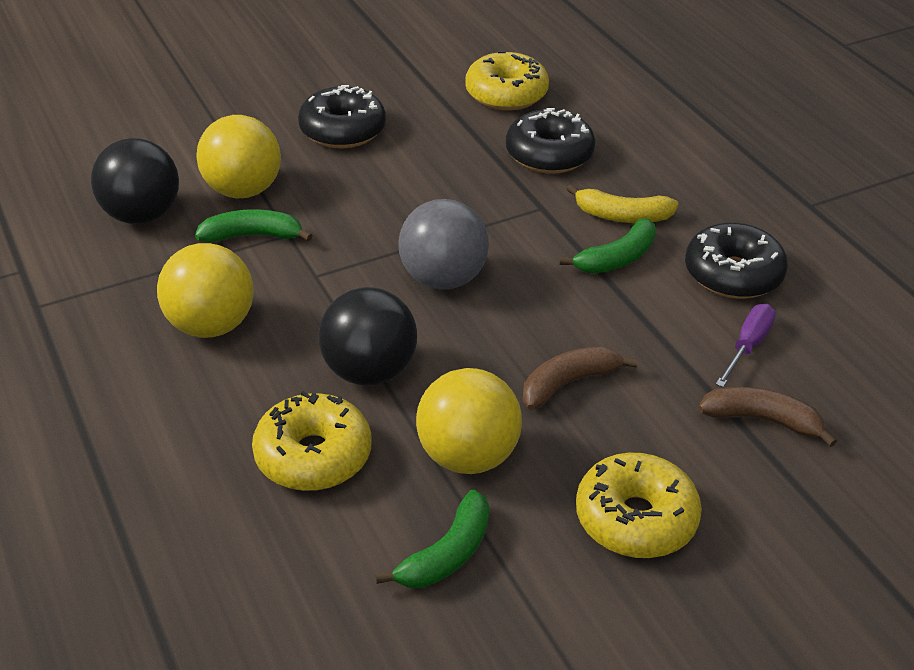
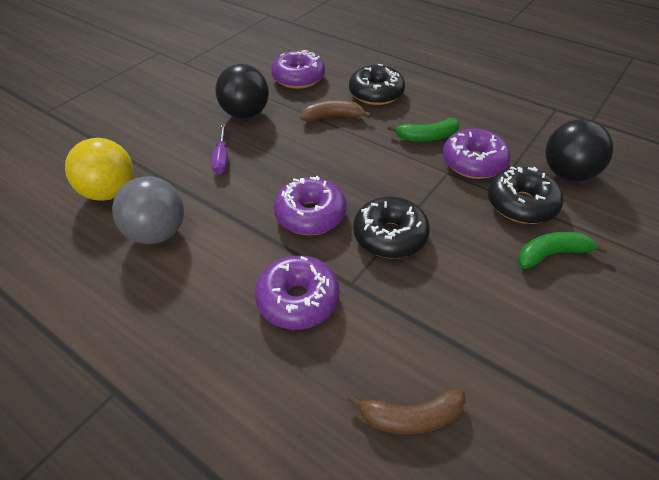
green banana: [195,209,313,242] [375,489,490,588] [559,218,656,273] = 3 -> [388,118,460,142] [518,232,608,269] = 2
purple donut: none = 0 -> [254,255,340,330] [271,50,325,89] [274,176,347,235] [443,129,511,179] = 4
yellow ball: [157,243,254,338] [196,115,281,199] [416,368,522,474] = 3 -> [65,138,134,201] = 1
yellow banana: [567,184,678,223] = 1 -> none = 0
yellow donut: [252,391,371,491] [465,51,549,111] [576,453,702,558] = 3 -> none = 0

